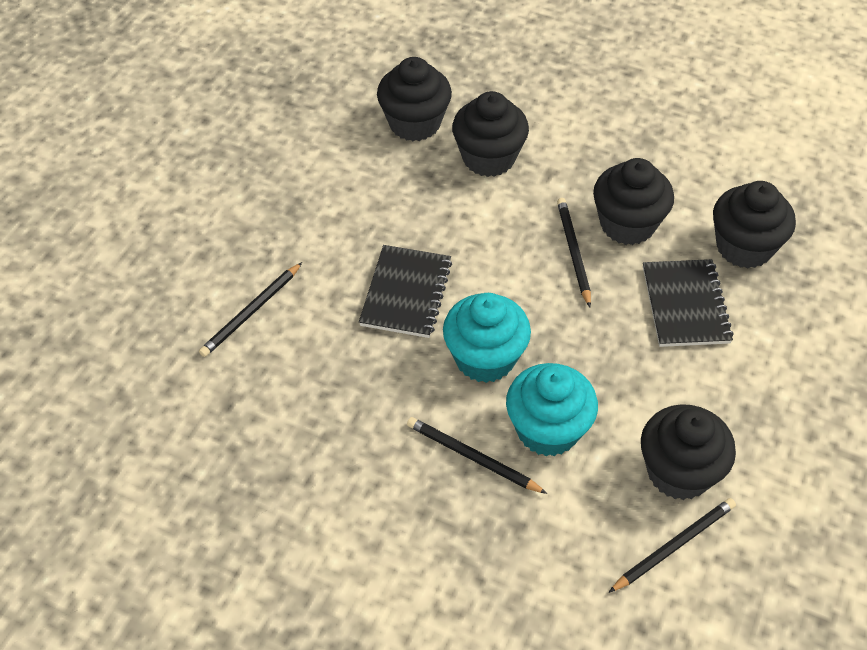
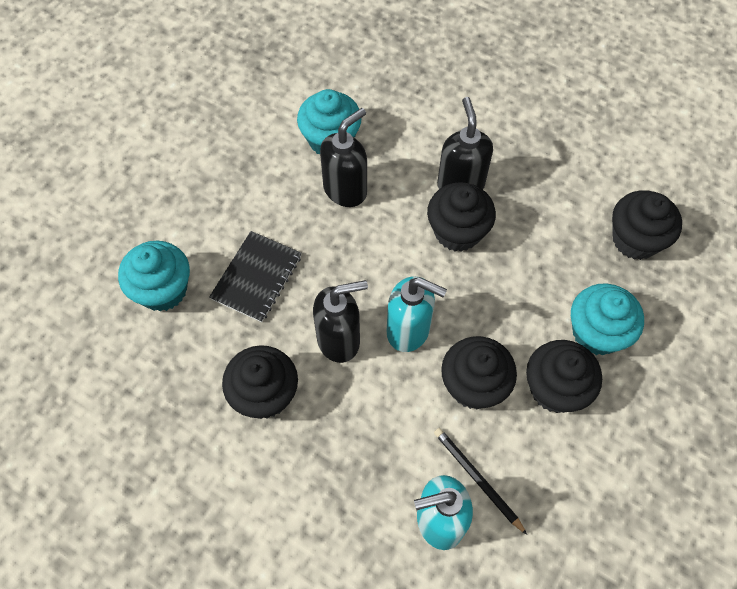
black notebook: [359,245,452,338] [643,259,734,347] = 2 -> [209,231,302,322] = 1
black pencil: [199,262,302,357] [407,417,547,494] [557,198,591,307] [608,498,736,593] = 4 -> [434,428,527,535] = 1
black soap dispenser: none = 0 -> [313,280,368,363] [320,108,367,207] [437,97,493,190] = 3
turquoise cupcake: [443,293,531,383] [506,363,598,456] = 2 -> [118,241,190,312] [297,89,361,154] [571,283,644,355] = 3
turquoise soap dispenser: none = 0 -> [386,276,447,352] [414,475,473,550] = 2

